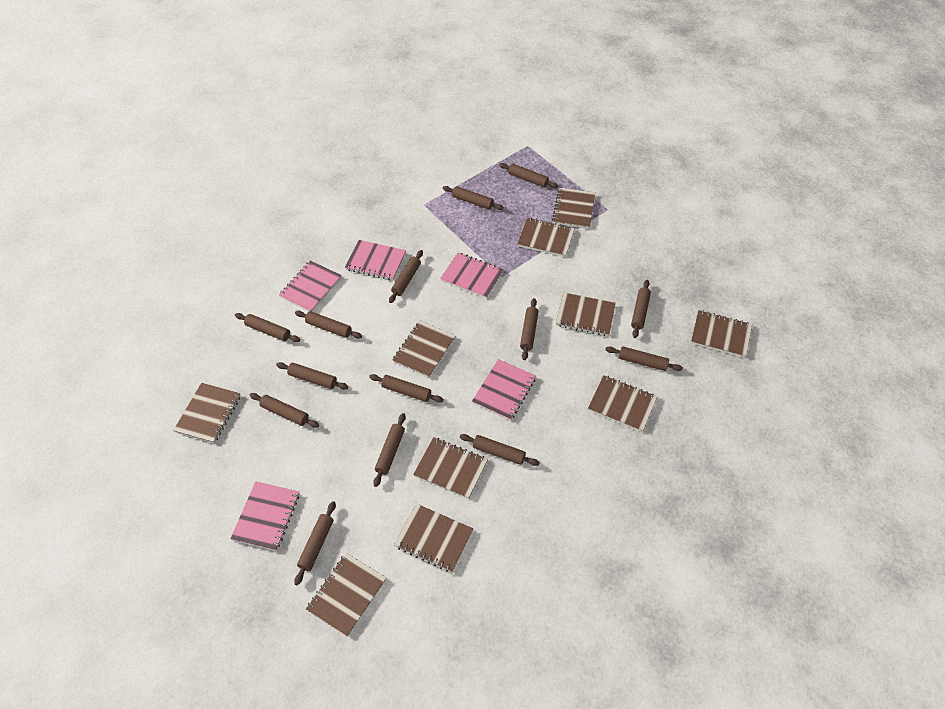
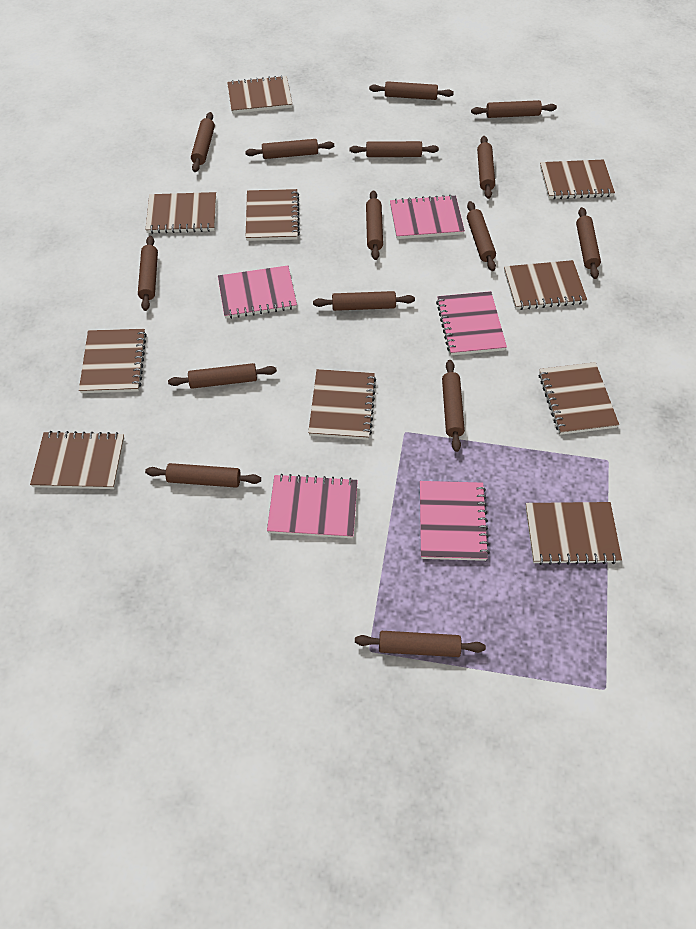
brown rolling pin: [235,313,300,342] [250,393,319,428] [276,362,348,390] [294,501,336,585] [295,311,362,339] [369,374,444,403] [373,413,406,487] [389,250,423,303] [443,186,504,210] [460,434,539,466] [499,163,558,188] [520,298,538,360] [605,346,683,371] [631,280,651,338] = 14 -> [138,236,158,311] [145,463,261,488] [168,363,277,389] [191,112,215,172] [245,139,334,159] [313,291,415,311] [350,141,439,157] [355,631,486,657] [366,190,383,260] [369,81,454,100] [442,360,465,452] [467,201,496,271] [471,100,557,118] [477,136,495,199] [576,207,601,279] = 15

